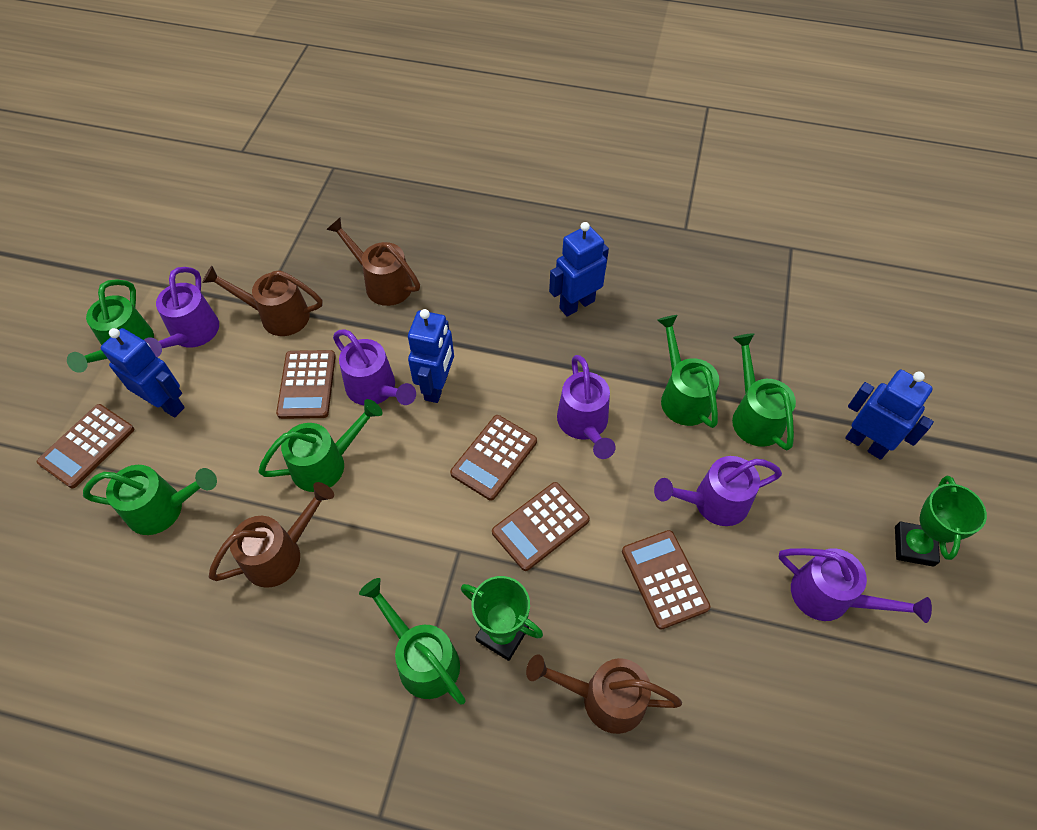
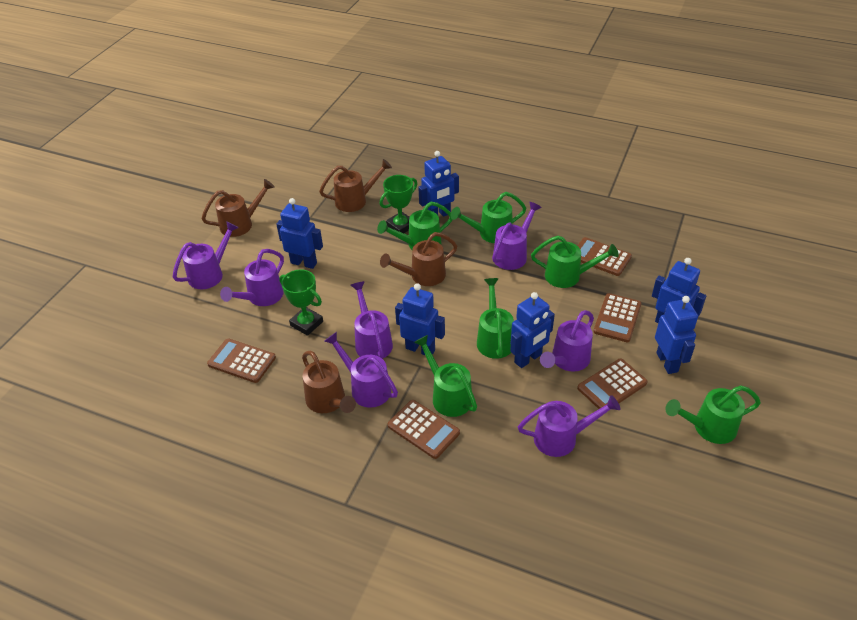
blue robot: [101,328,185,417] [408,309,454,403] [549,222,609,316] [845,370,934,460] = 4 -> [276,198,323,269] [395,283,445,355] [418,151,459,217] [510,292,555,368] [652,258,707,323] [655,296,698,374] = 6
purple watering can: [144,267,219,357] [333,329,416,405] [557,355,615,459] [654,456,782,526] [779,548,932,623] = 5 -> [173,221,239,289] [220,249,284,306] [324,332,398,408] [351,281,393,359] [492,202,542,270] [518,395,621,457] [540,310,594,372] = 7

